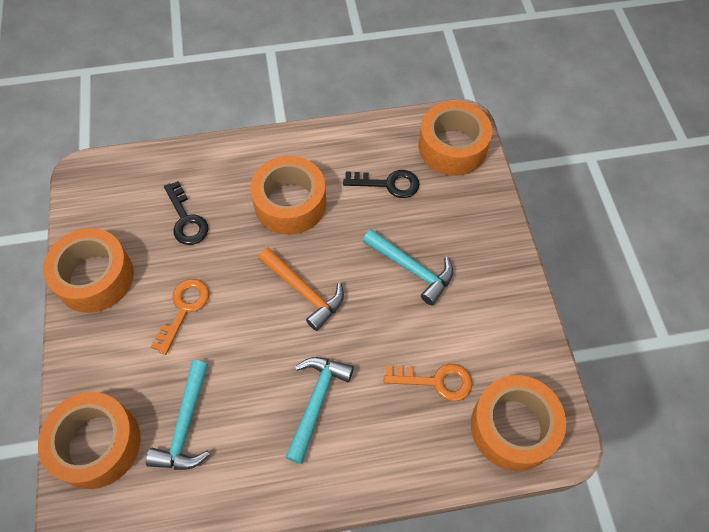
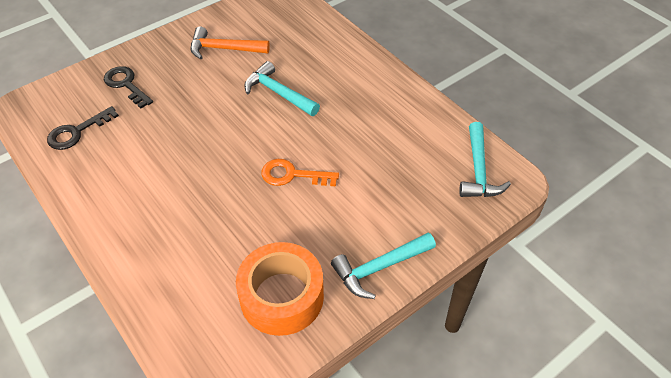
orange key: [151,279,209,355] [384,364,472,401] = 2 -> [261,159,339,186] = 1
orange tape: [38,392,141,489] [43,228,134,313] [250,156,326,235] [418,101,492,176] [471,375,566,471] = 5 -> [236,242,324,336] = 1

